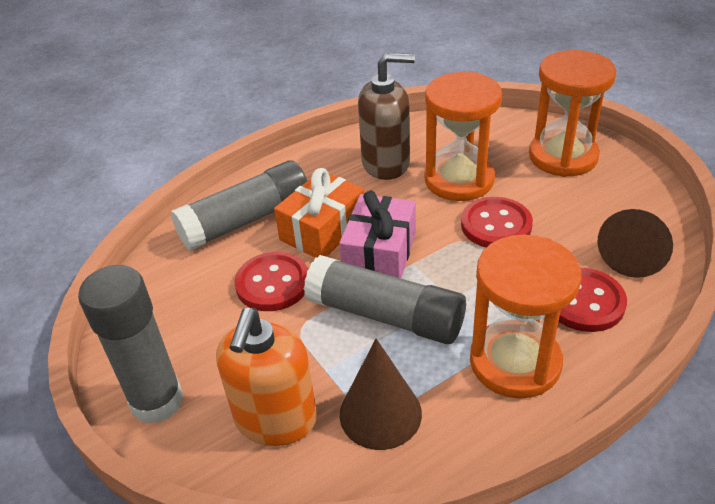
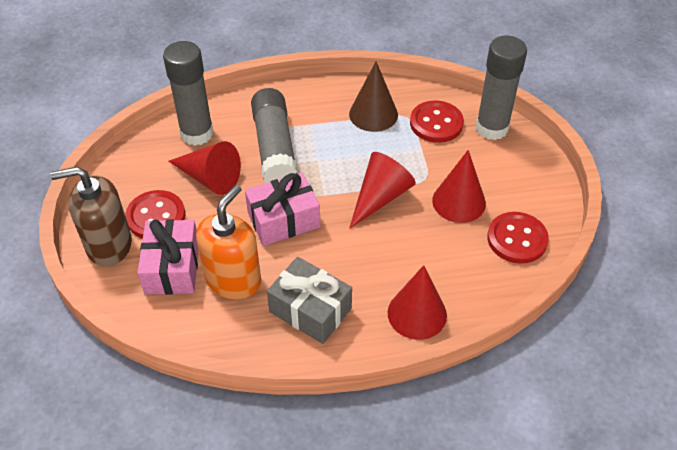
brown cone: [340,338,422,450] [597,209,673,278] = 2 -> [349,61,398,132] = 1
grey gift: none = 0 -> [267,257,352,344] = 1
orange gift: [274,168,364,258] = 1 -> none = 0
orange hourglass: [424,72,502,201] [470,235,581,399] [529,50,616,177] = 3 -> none = 0
pink gift: [339,191,416,278] = 1 -> [137,219,199,295] [245,173,320,246] = 2
red cone: none = 0 -> [169,141,241,195] [349,152,416,229] [388,265,447,340] [432,150,486,223] = 4

